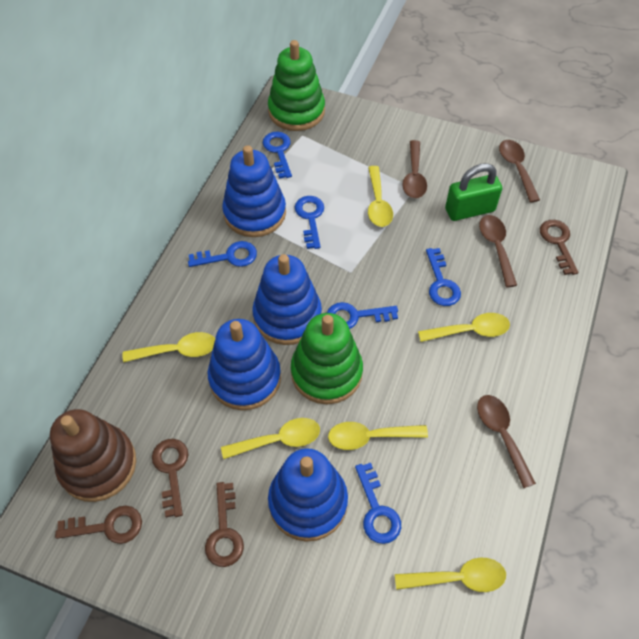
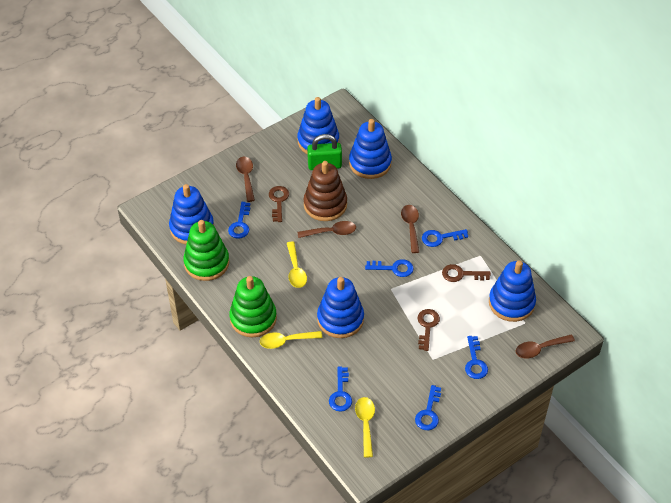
blue stacking toy: [208,319,281,410] [222,145,286,237] [252,254,322,345] [268,448,348,542] = 4 -> [169,184,214,244] [297,97,339,154] [317,277,364,338] [349,119,392,179] [489,260,536,322] = 5
brown key: [55,505,142,544] [152,439,188,517] [205,482,244,567] [540,220,579,275] = 4 -> [269,186,289,222] [418,309,440,351] [442,264,491,282] = 3
yellow spoon: [122,332,215,363] [221,418,320,459] [328,422,428,450] [368,166,393,227] [395,558,506,592] [418,313,510,342] = 6 -> [260,331,322,349] [287,241,307,288] [355,397,375,457] = 3

